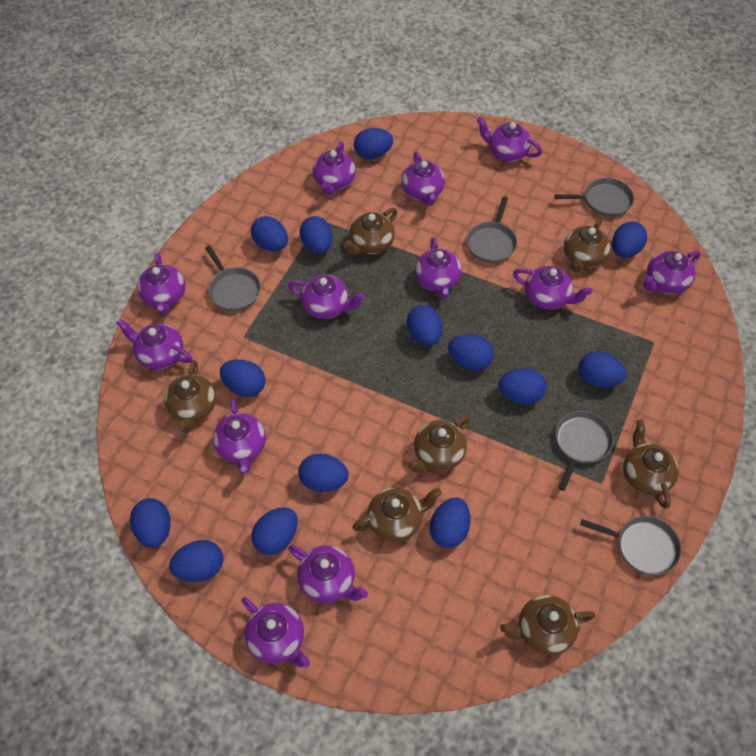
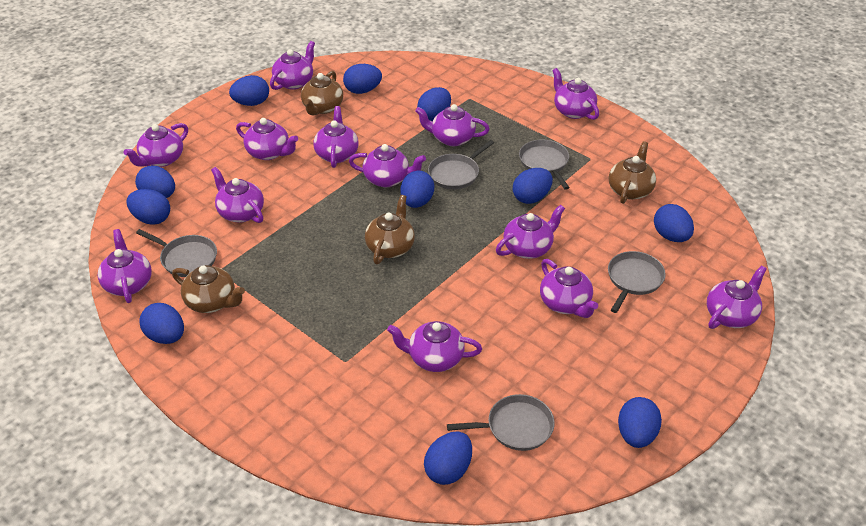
blue egg: [130,498,171,548] [169,540,223,582] [220,360,265,397] [251,216,288,251] [251,507,298,555] [298,454,349,492] [300,216,333,254] [354,128,393,159] [407,305,442,346] [430,497,471,548] [448,334,494,370] [498,368,547,404] [578,351,627,387] [612,221,647,258] = 14 -> [126,189,170,225] [135,166,175,198] [139,303,184,344] [229,75,269,106] [343,64,382,94] [400,171,434,208] [417,87,451,121] [424,432,472,485] [513,168,553,204] [618,397,662,448] [654,204,694,242] = 11
brown teapot: [164,360,216,433] [343,208,397,255] [352,488,442,542] [407,415,470,473] [500,595,596,656] [564,217,610,272] [623,419,679,509] = 7 -> [172,265,245,313] [301,71,343,115] [365,195,415,264] [609,141,656,204] = 4
purple teapot: [116,319,193,370] [137,253,185,316] [213,399,266,473] [241,597,310,668] [288,275,365,319] [288,545,368,603] [313,141,356,195] [401,151,445,206] [415,237,462,299] [477,117,542,162] [513,266,593,310] [643,251,701,294] = 12 -> [98,229,152,303] [123,123,188,167] [211,167,264,223] [236,118,298,160] [270,41,315,90] [313,106,359,168] [349,144,426,187] [387,321,482,372] [415,104,490,146] [496,205,565,259] [540,259,598,318] [552,68,599,120] [707,265,767,329] = 13

